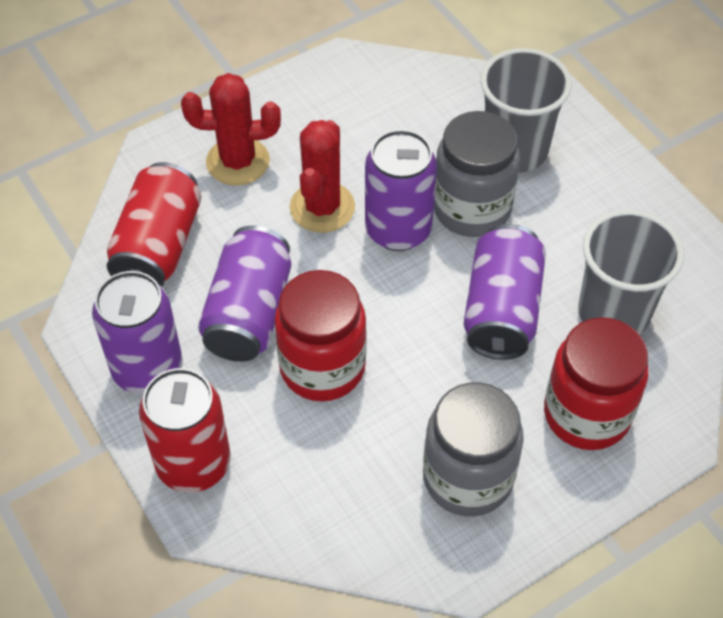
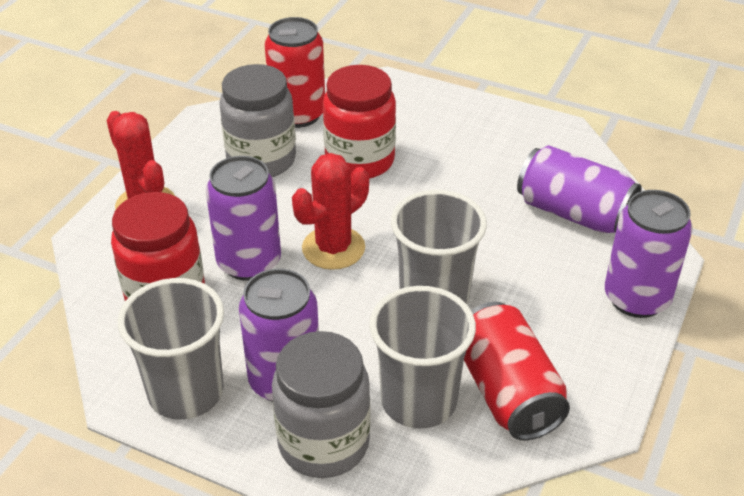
grey cup: [480,48,572,173] [578,210,684,335] = 2 -> [118,278,224,420] [369,286,476,429] [391,190,487,304] = 3

